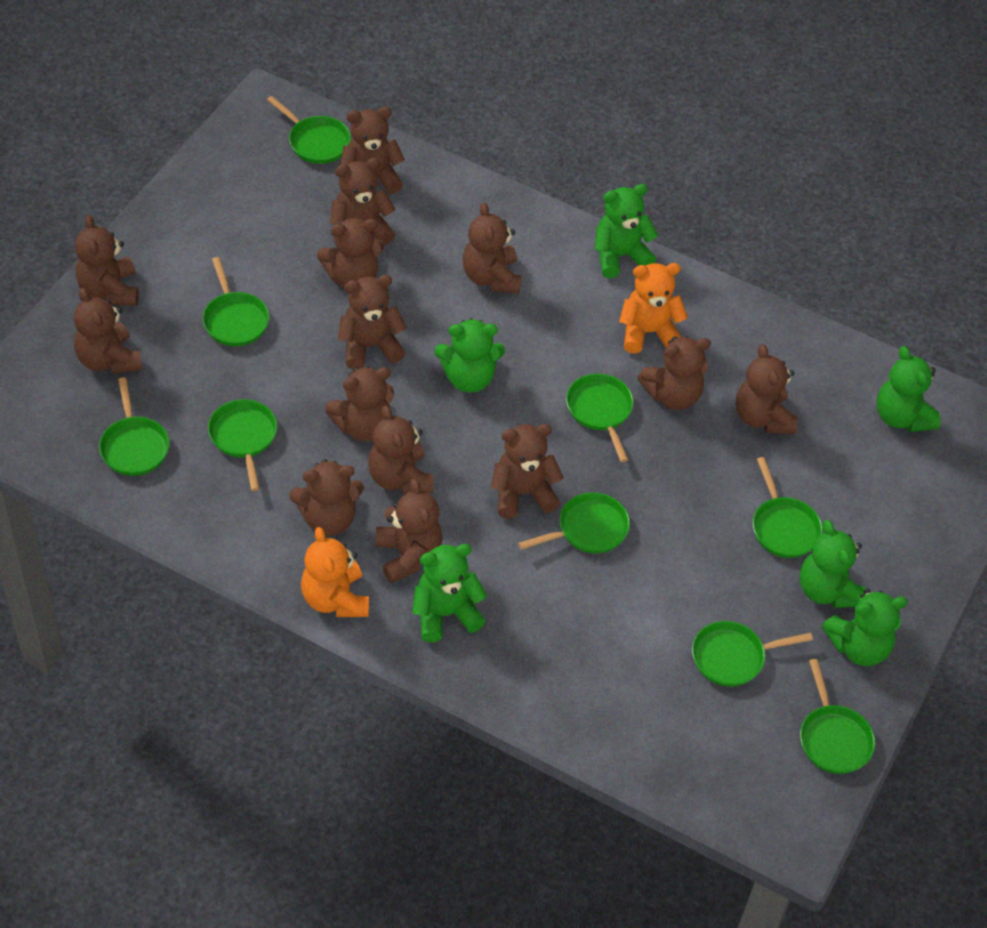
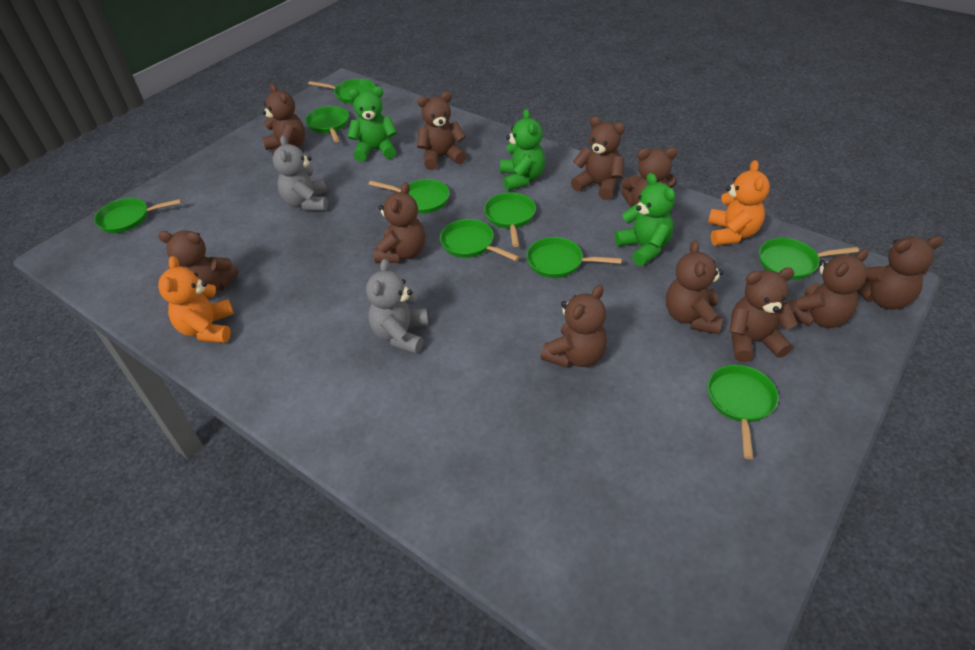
brown teddy bear: [74,288,142,374] [75,215,139,306] [289,459,364,536] [317,218,384,288] [325,367,394,441] [330,158,396,245] [338,275,407,370] [340,107,405,194] [368,405,434,494] [376,479,443,583] [463,202,521,294] [491,424,564,519] [638,336,711,410] [736,344,798,434] = 14 -> [158,230,238,298] [262,84,305,155] [374,182,425,263] [417,92,466,170] [541,285,607,368] [571,116,625,200] [621,147,677,207] [666,240,723,334] [729,268,798,362] [788,248,869,328] [857,236,943,310] = 11
green teddy bear: [412,544,487,642] [435,318,505,393] [595,184,658,278] [800,520,866,608] [822,589,908,666] [876,346,941,432] = 6 -> [348,87,397,162] [500,109,545,191] [615,173,675,266] = 3
grey teddy bear: none = 0 -> [273,135,328,211] [366,259,428,354] = 2

